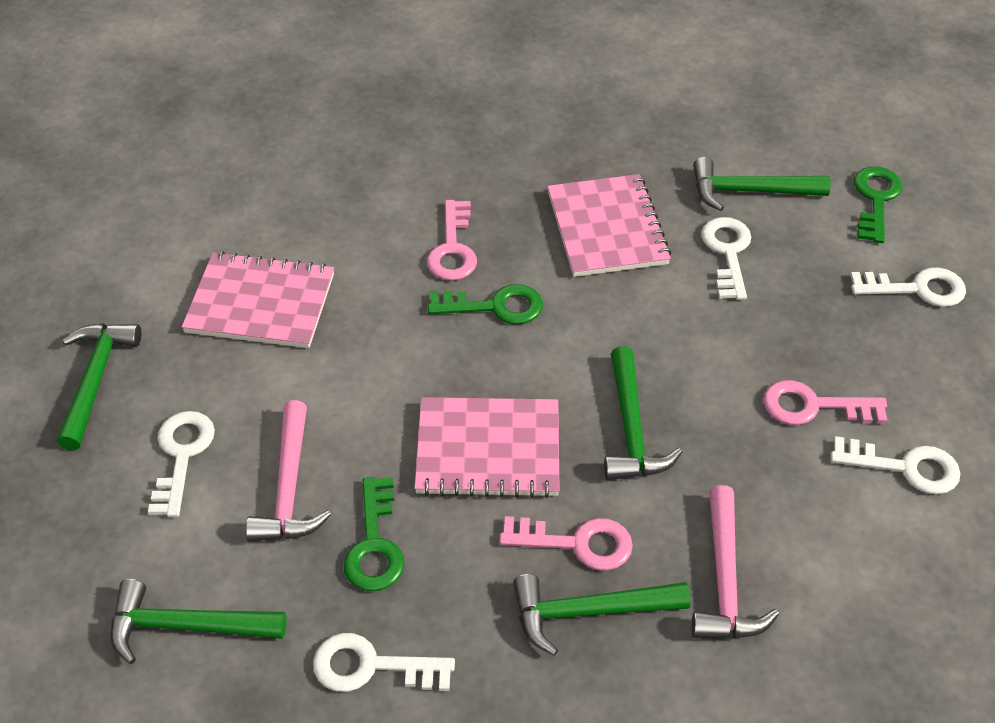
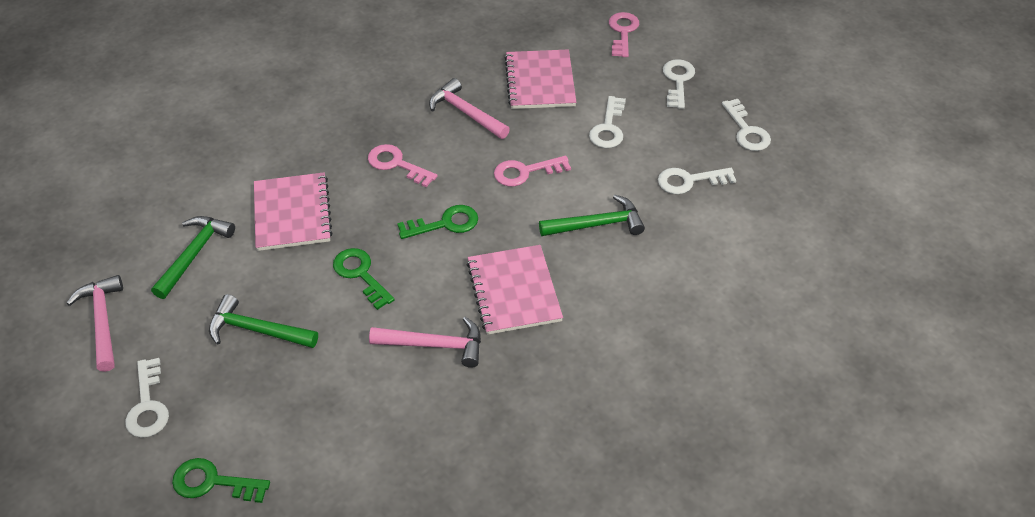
green hammer: [56,323,142,450] [110,579,287,664] [513,574,690,656] [604,346,682,480] [693,157,831,211] = 5 -> [151,216,235,299] [209,294,318,348] [539,195,645,236] = 3
pink hammer: [246,400,331,542] [692,485,779,638] = 2 -> [67,275,123,372] [369,317,481,368] [429,78,510,139] = 3

